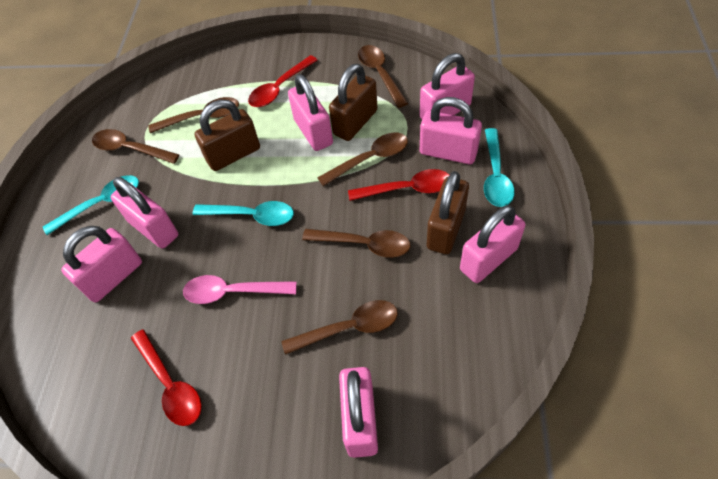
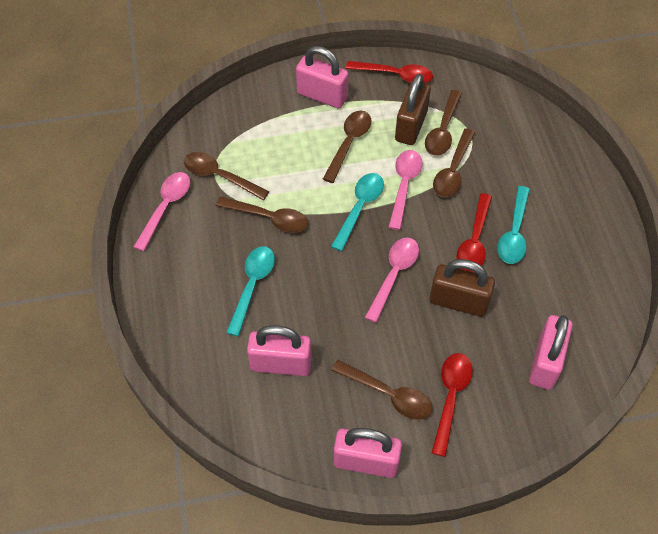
brown padlock: [194,100,260,171] [329,64,377,141] [427,171,469,254] = 3 -> [395,74,431,145] [430,259,495,317] = 2
pink padlock: [61,226,142,302] [111,177,178,249] [288,74,333,151] [339,367,378,458] [420,53,475,119] [420,97,482,164] [460,205,525,283] = 7 -> [247,325,312,376] [296,46,349,109] [334,428,402,478] [529,315,573,390] = 4
pink spoon: [183,275,297,304] = 1 -> [133,172,190,252] [365,238,419,323] [388,150,423,230] = 3

